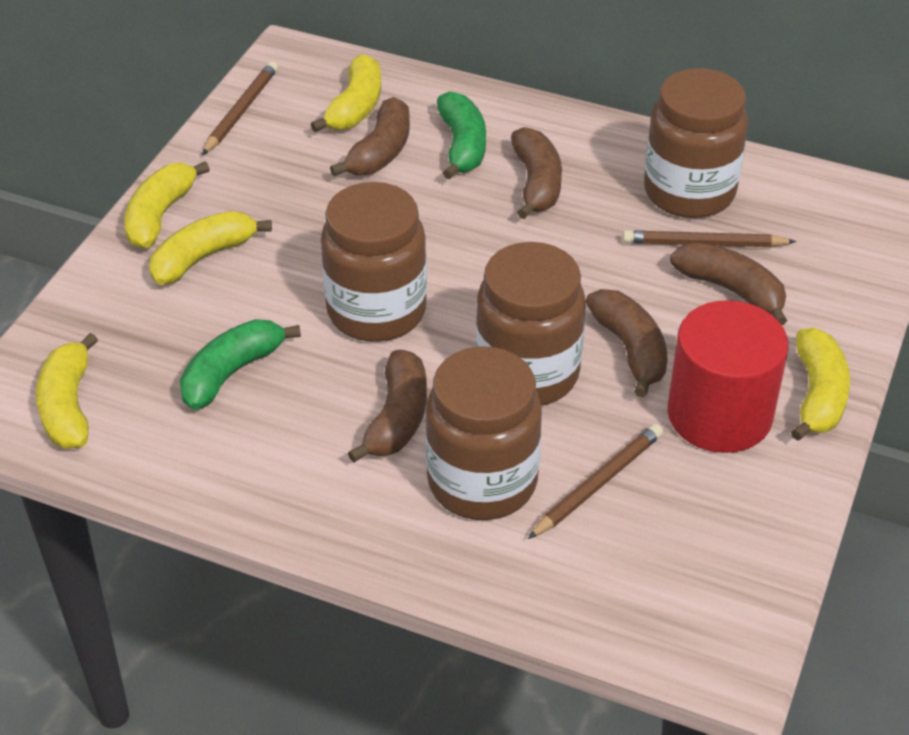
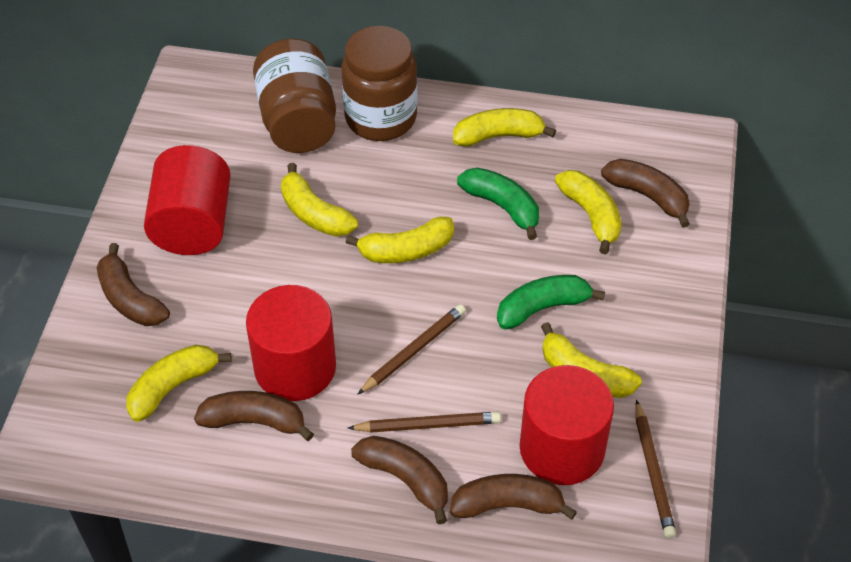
brown jar: [321,182,427,342] [426,347,542,520] [476,242,586,405] [644,68,748,218] = 4 -> [253,39,336,153] [341,26,417,141] = 2
red cylinder: [667,300,789,453] = 1 -> [144,145,231,255] [246,285,336,401] [520,365,614,485] = 3
yellow banana: [36,333,98,449] [124,161,210,249] [149,211,272,285] [311,54,381,132] [791,328,850,441] = 5 -> [126,345,232,422] [281,163,358,237] [346,217,454,263] [453,108,556,147] [541,322,642,398] [555,170,621,254] = 6

